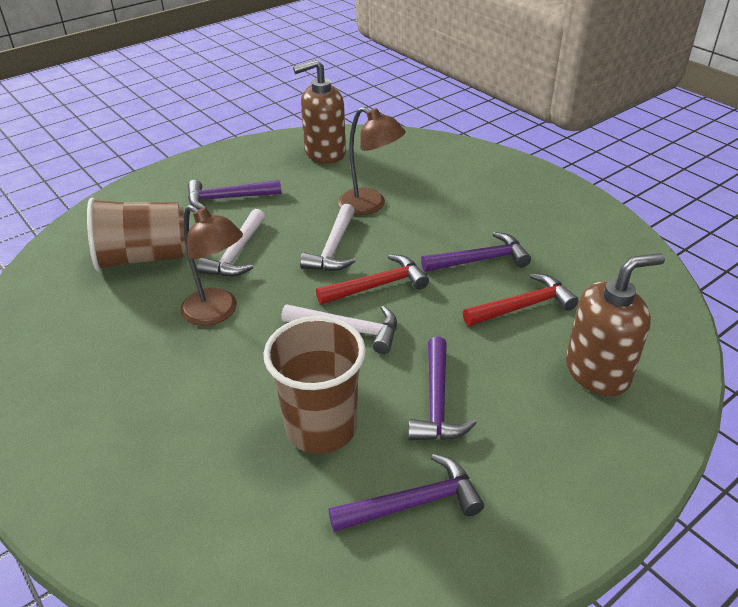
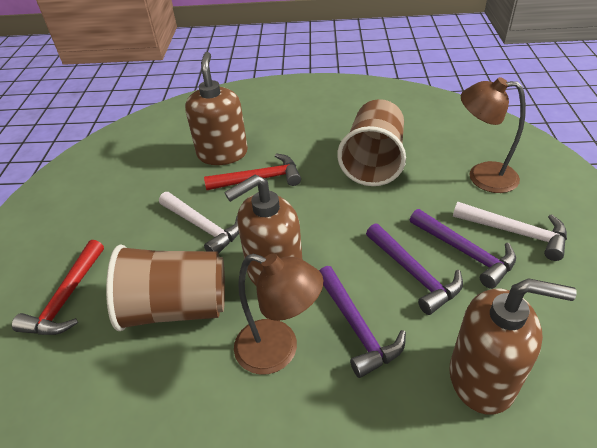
brown soap dispenser: [293,59,346,164] [566,253,665,396] = 2 -> [185,52,248,165] [225,174,302,287] [449,278,577,414] = 3
purple hammer: [188,180,282,209] [328,454,484,532] [408,337,477,440] [421,232,531,272] = 4 -> [319,266,406,378] [366,223,463,315] [410,209,516,289] = 3
white hammer: [197,209,265,277] [281,304,397,354] [300,204,356,271] = 3 -> [159,192,239,254] [453,202,567,261] = 2

